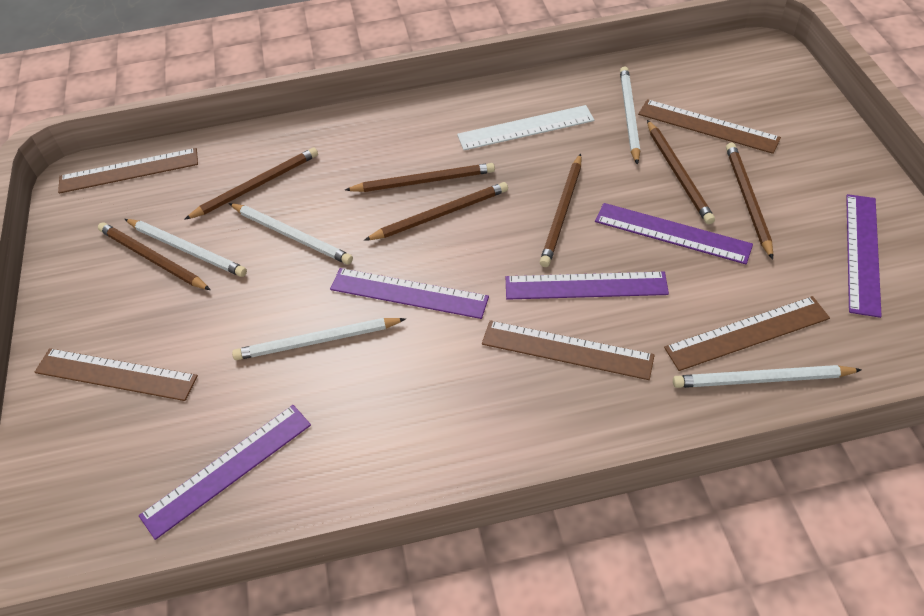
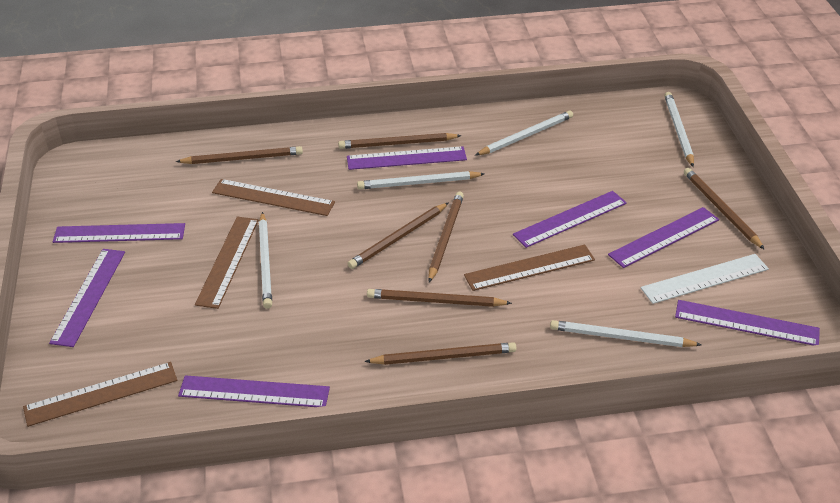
brown ruler: [35,348,198,401] [58,148,198,194] [482,320,655,380] [638,99,781,154] [664,296,830,371] = 5 -> [23,362,177,427] [195,217,259,309] [212,179,335,216] [464,245,595,291] = 4
purple ruler: [139,405,311,540] [330,268,489,319] [506,272,669,300] [595,203,753,264] [846,194,882,318] = 5 -> [49,249,125,347] [53,223,185,243] [178,375,330,407] [347,146,467,170] [513,191,627,248] [608,207,719,268] [675,300,820,345] = 7

